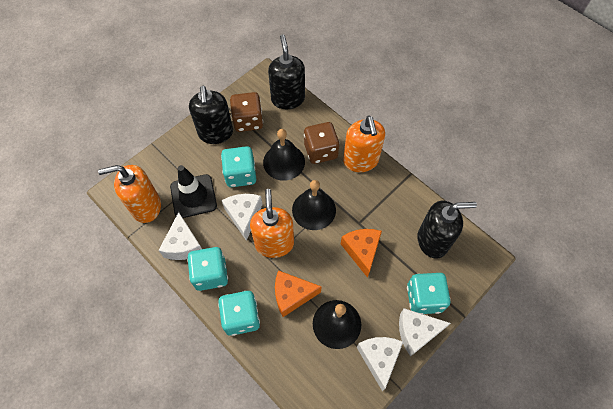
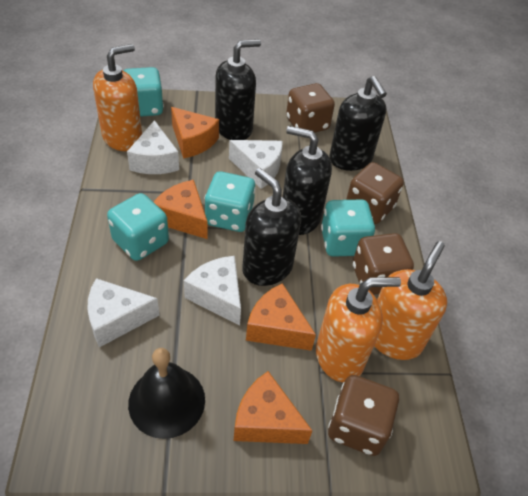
black bell: [263,129,305,181] [292,180,336,230] [313,300,361,349] = 3 -> [128,348,205,439] = 1
black soap dispenser: [189,86,233,144] [268,34,305,109] [417,201,477,258] = 3 -> [215,39,261,140] [242,168,301,286] [282,126,332,235] [329,76,387,171] = 4
black traffic cone: [170,165,217,218] = 1 -> none = 0
brown dice: [230,92,263,132] [304,122,340,164] = 2 -> [286,83,335,133] [328,375,399,456] [346,162,404,224] [353,233,414,295] = 4
orange cheese: [275,270,322,317] [341,229,382,278] = 2 -> [154,180,207,239] [171,107,219,158] [233,371,312,444] [246,283,316,351] = 4

